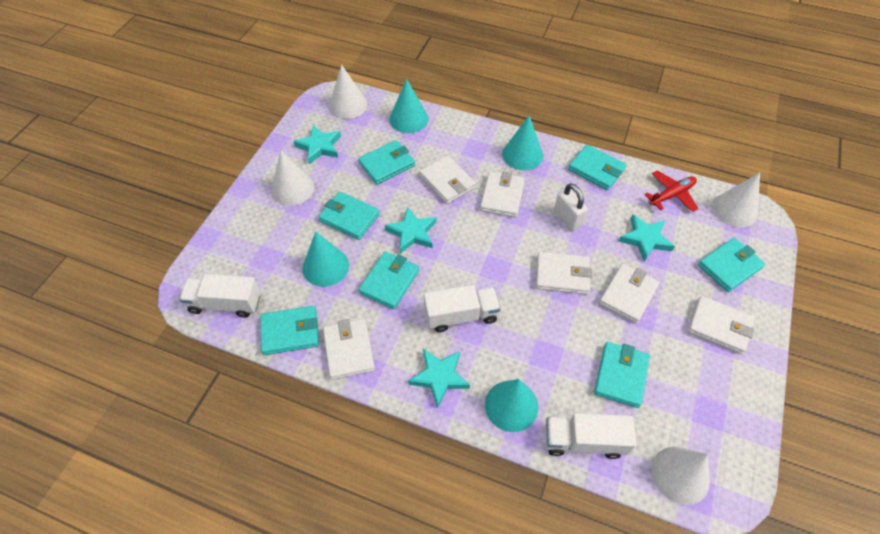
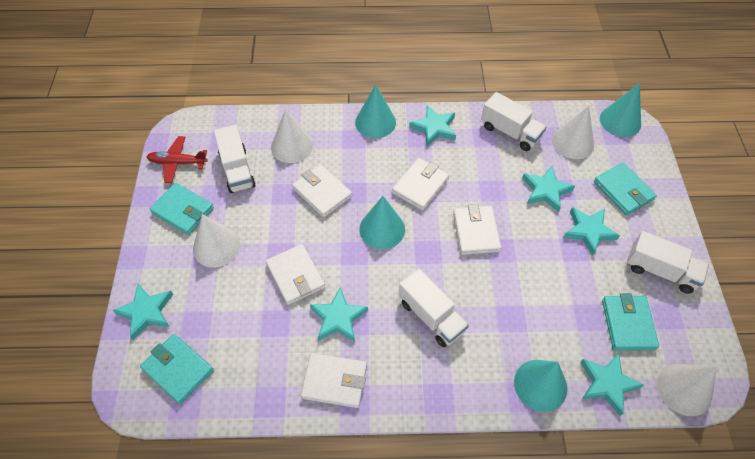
turquoise star: [293,124,341,164] [385,207,436,253] [408,349,470,408] [618,214,675,262] = 4 -> [112,283,173,340] [310,287,368,342] [409,105,456,146] [522,166,575,212] [563,207,620,256] [580,353,644,416] = 6
turquoise wallet: [260,306,319,355] [318,192,380,240] [358,140,415,185] [359,251,419,309] [568,144,626,190] [594,342,650,408] [698,238,765,292] = 7 -> [140,334,214,404] [150,183,214,235] [594,163,657,215] [602,293,659,351] = 4
white padlock: [554,183,587,231] = 1 -> none = 0
white truck: [179,274,260,318] [424,285,501,332] [545,413,636,459] = 3 -> [214,125,256,193] [399,269,469,347] [481,92,546,151] [627,231,709,294] = 4
white wallet: [323,319,375,380] [420,156,476,204] [480,171,525,218] [536,252,592,295] [599,263,660,324] [688,296,754,354] = 6 -> [266,244,325,305] [292,164,352,218] [301,353,367,408] [392,158,449,211] [453,204,501,255] = 5

